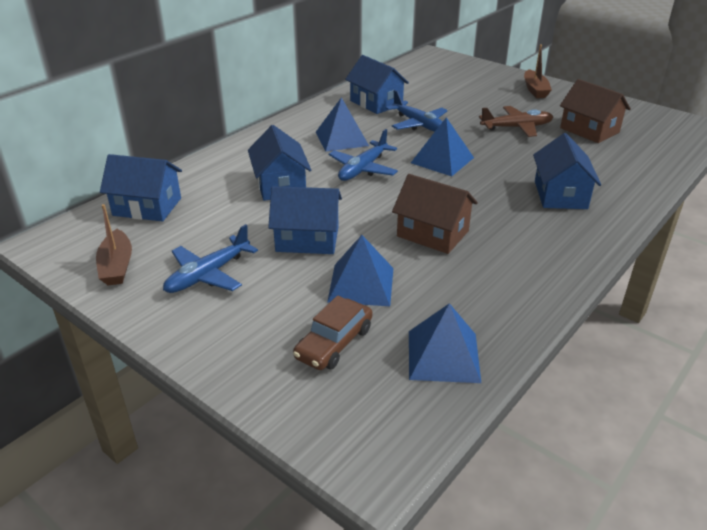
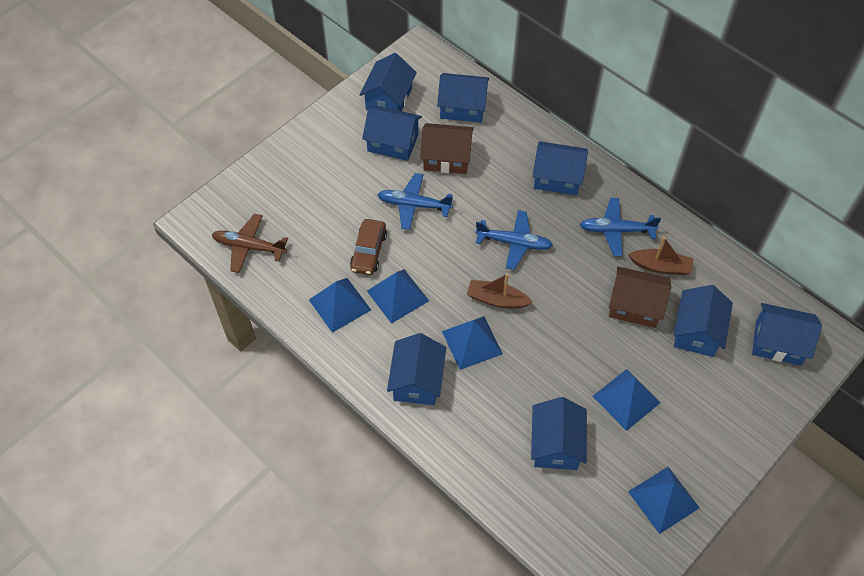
blue house: [100,154,182,222] [248,125,311,201] [268,186,342,254] [345,55,409,114] [533,133,601,209] = 5 -> [359,53,417,111] [362,106,422,161] [387,333,446,405] [437,73,489,123] [531,397,587,470] [532,141,588,196] [674,285,733,357] [752,303,822,366] = 8
blue pyramid: [316,97,369,151] [327,235,394,306] [409,303,481,383] [411,117,474,176] = 4 -> [309,278,371,333] [367,269,429,324] [442,316,503,370] [593,369,661,431] [628,467,700,534] = 5

